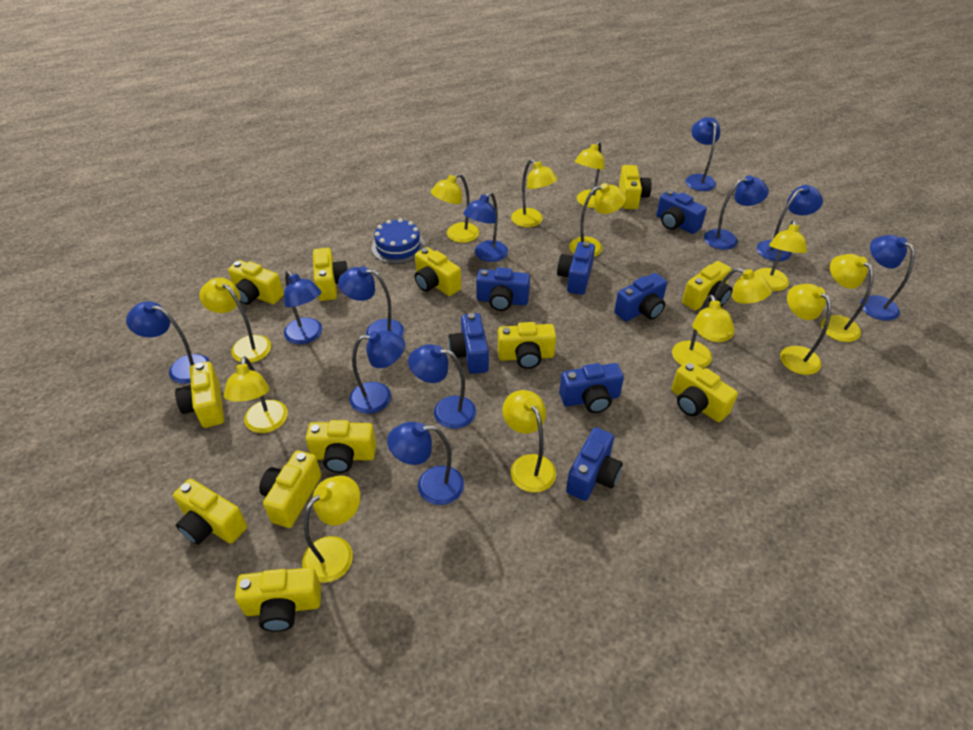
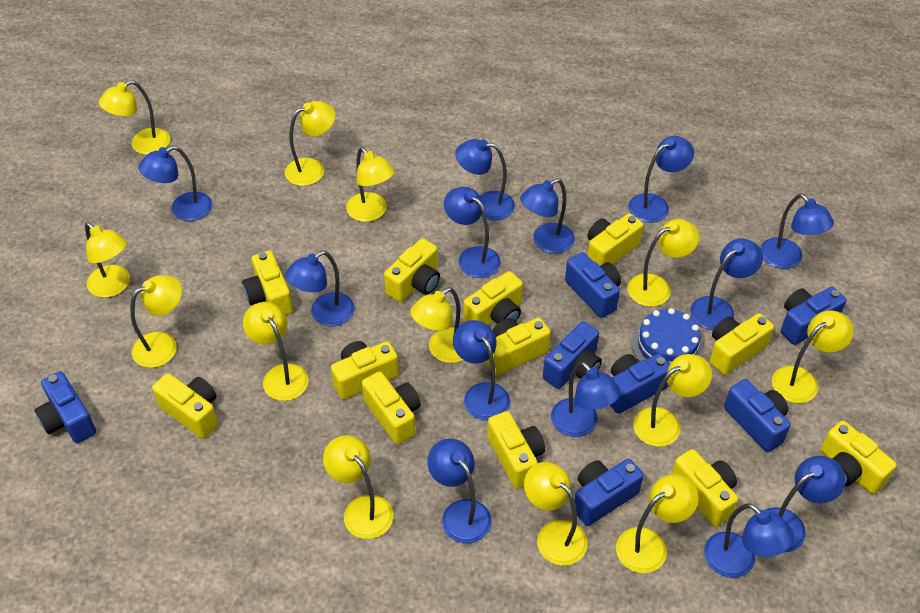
blue lamp: [126,301,210,384] [284,270,322,344] [338,266,404,340] [349,331,405,414] [387,422,464,505] [408,344,476,429] [463,192,508,262] [686,117,720,191] [704,175,769,250] [757,185,823,261] [861,235,915,321] = 11 -> [138,146,212,221] [285,251,354,326] [427,439,492,544] [444,187,501,278] [453,320,510,421] [455,139,515,220] [520,178,575,254] [551,361,621,437] [629,136,694,223] [690,238,763,330] [704,503,794,578] [760,194,834,269] [766,456,846,552] = 13

